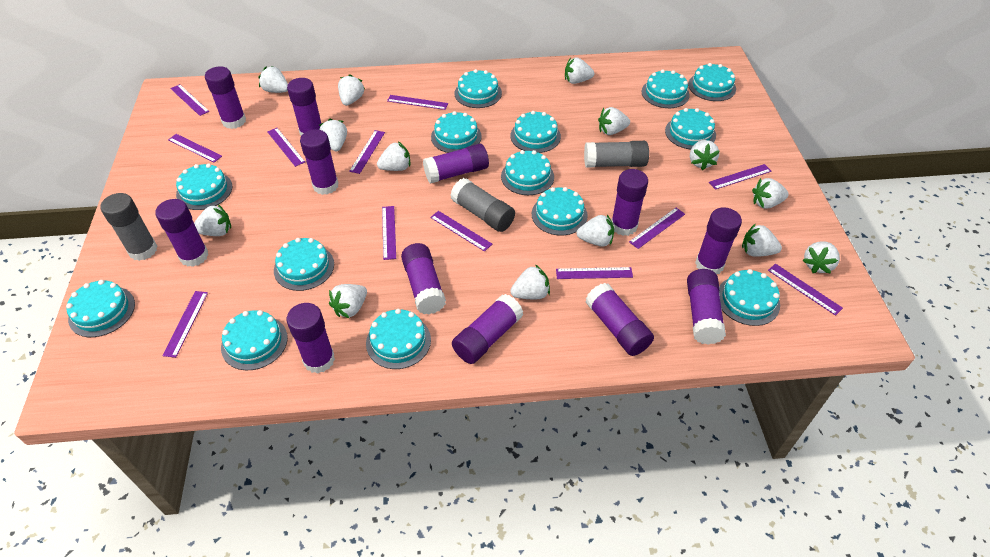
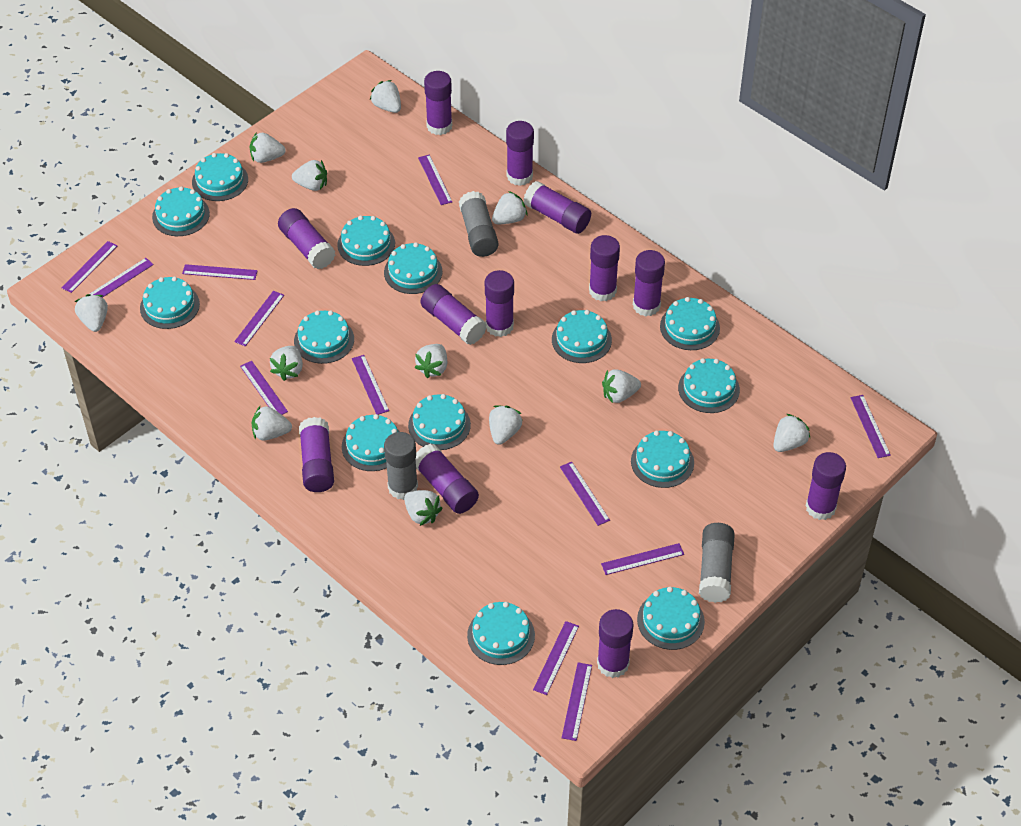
white strawberry: [194,204,231,236] [259,66,288,93] [319,119,347,151] [329,284,367,318] [338,74,365,106] [377,142,410,171] [510,265,550,299] [565,57,594,84] [577,215,614,247] [598,107,630,135] [690,140,720,170] [742,224,782,257] [752,178,789,209] [802,241,840,274] = 14 -> [75,294,108,332] [250,132,286,163] [252,406,292,441] [270,346,303,381] [292,160,327,191] [370,80,401,113] [404,490,443,526] [414,344,447,378] [489,405,523,445] [492,191,528,224] [602,369,641,403] [773,414,810,452] = 12

